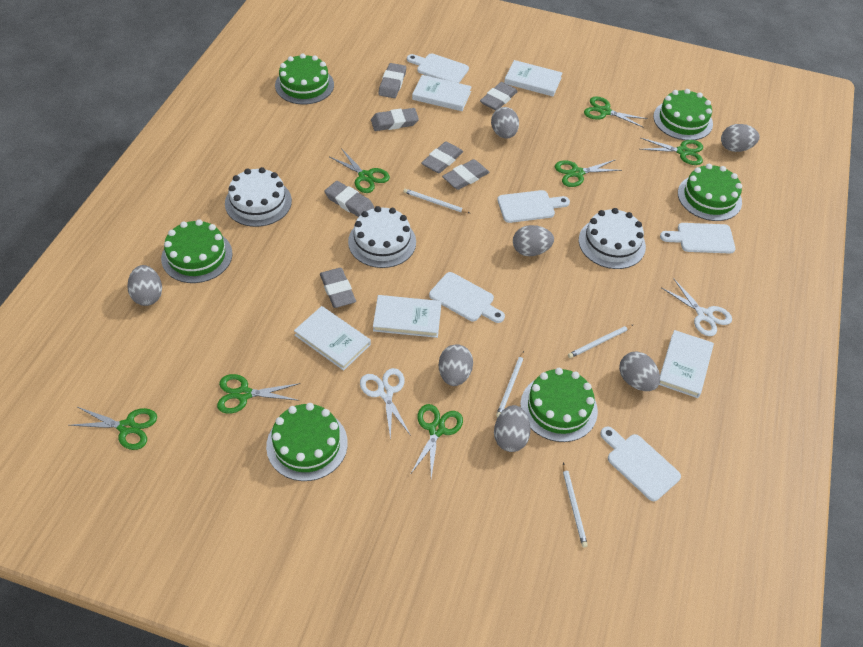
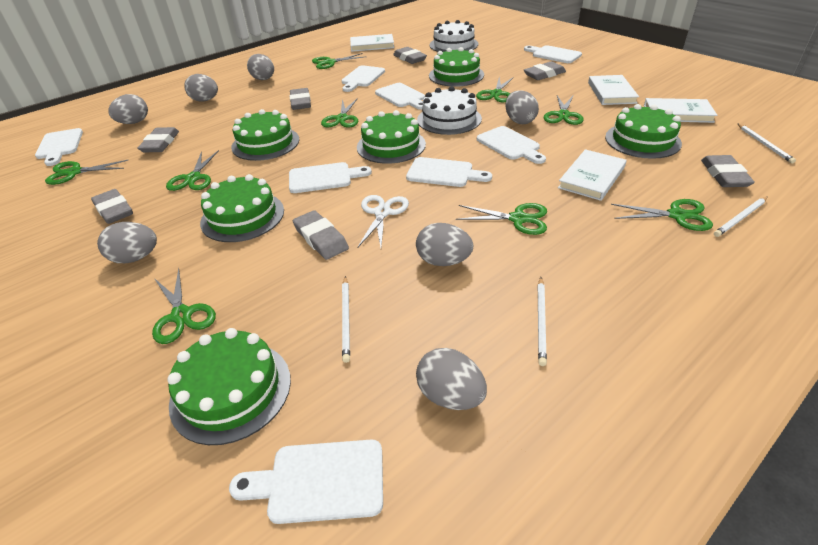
green scissors: [68,407,157,450] [217,374,300,414] [330,148,390,193] [410,404,463,478] [555,160,622,187] [584,96,648,128] [640,138,703,165] = 7 -> [45,160,128,185] [152,268,216,344] [166,150,219,191] [312,53,367,69] [321,98,358,128] [456,203,547,235] [476,77,514,102] [544,95,583,125] [611,199,713,231] = 9
white book: [294,306,371,371] [373,295,442,338] [412,75,472,111] [504,60,562,96] [659,330,714,398] = 5 -> [350,34,394,52] [558,149,627,201] [588,75,639,105] [644,98,717,123] = 4
white cake: [225,167,292,227] [348,206,416,268] [579,208,646,269] = 3 -> [417,86,482,135] [429,20,478,52] = 2
white cutting board: [407,54,469,83] [429,272,505,323] [497,190,570,223] [600,427,681,501] [660,223,736,253] = 5 -> [35,128,83,166] [229,440,383,524] [289,162,372,193] [341,65,385,92] [375,83,425,110] [406,157,492,187] [477,126,546,164] [524,45,582,63] = 8
white scissors: [360,368,411,440] [661,278,732,336] = 2 -> [357,195,409,248] = 1

